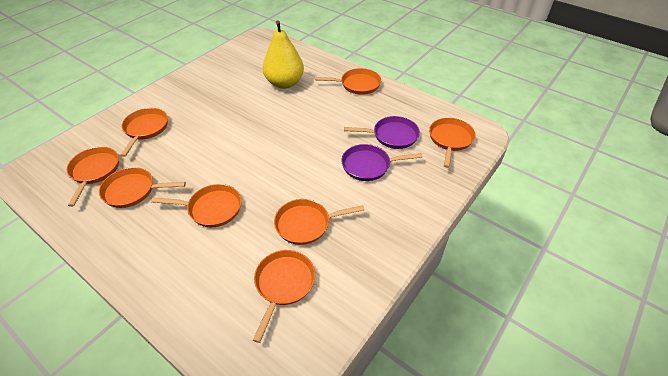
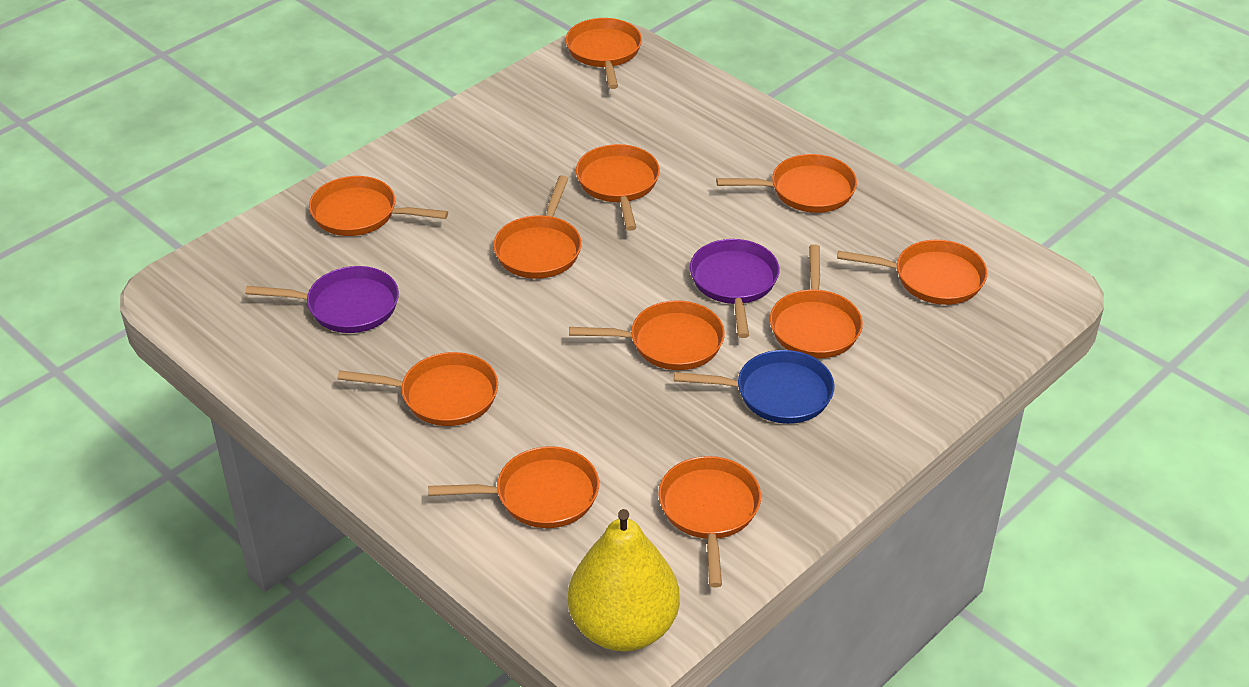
blue pan: none = 0 -> [674,350,835,424] = 1
orange pan: [66,147,119,207] [99,167,186,208] [120,108,168,157] [151,184,241,227] [253,250,315,343] [274,199,365,245] [315,68,381,95] [429,118,476,168] = 8 -> [309,176,448,236] [337,352,498,426] [428,446,599,528] [493,175,582,279] [566,18,642,89] [569,300,725,370] [576,144,660,231] [658,456,761,587] [716,154,857,213] [770,244,863,358] [837,240,987,305] = 11

